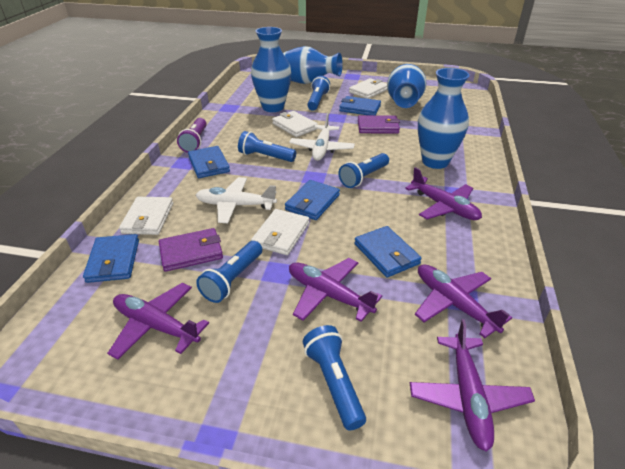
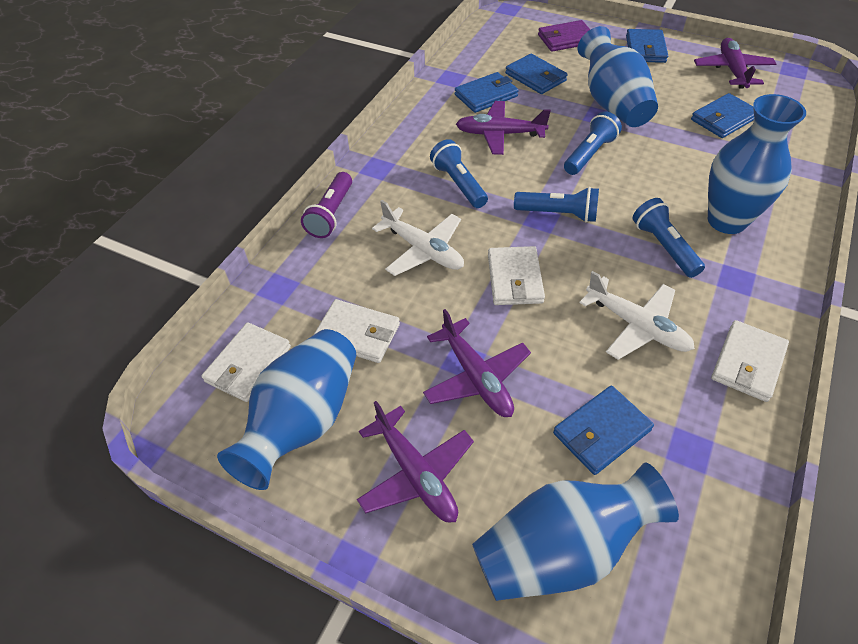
blue flashlight: [196,241,262,303] [238,131,296,162] [303,325,366,431] [307,76,330,111] [339,153,389,188] = 5 -> [430,139,488,208] [514,187,599,222] [564,111,622,175] [633,198,705,278] = 4
purple plane: [107,283,209,360] [289,258,382,322] [405,167,482,220] [410,319,535,452] [415,264,512,338] = 5 -> [357,401,474,522] [423,309,531,417] [456,101,551,155] [694,38,776,89] = 4
purple wallet: [159,228,223,272] [358,115,400,134] = 2 -> [538,20,590,52] = 1

